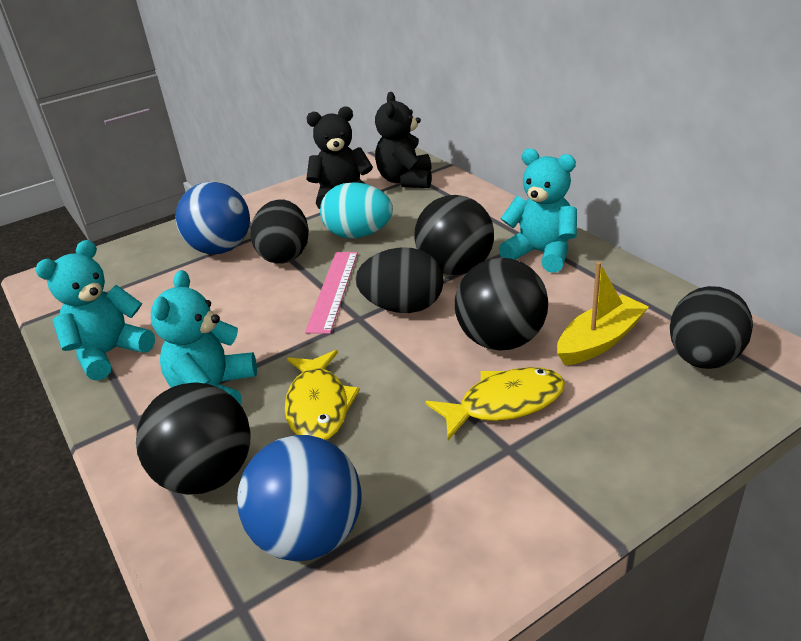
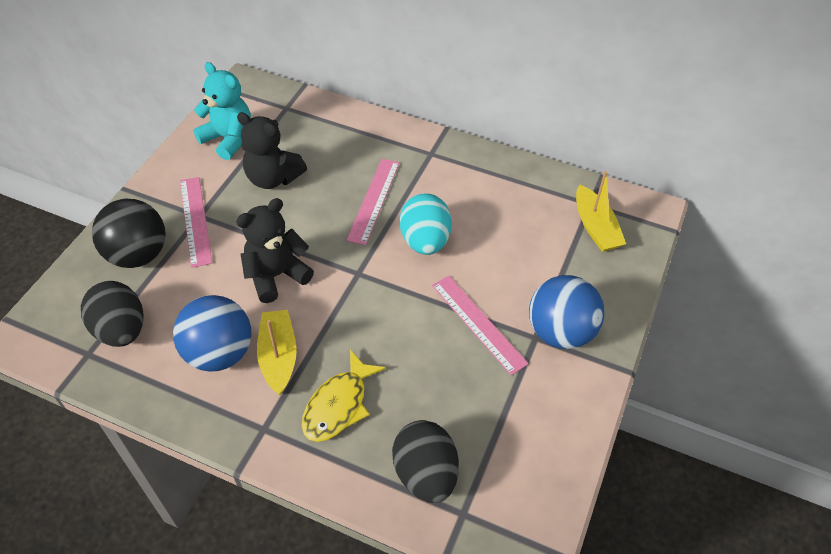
black ball: [136,382,251,495] [414,195,494,275] [455,258,548,350] = 3 -> [92,199,166,268] = 1
black egg: [250,199,309,264] [356,247,444,313] [670,286,753,369] = 3 -> [81,281,143,347] [392,420,459,503] = 2
pink ruler: [305,252,358,334] = 1 -> [180,177,212,268] [346,159,400,245] [432,276,529,375] = 3
turquoise teddy bear: [35,240,155,381] [151,270,257,405] [499,148,577,273] = 3 -> [193,62,251,160] = 1
yellow boat: [557,262,649,365] = 1 -> [257,310,297,395] [576,171,626,252] = 2
yellow fish: [285,350,360,440] [425,367,565,440] = 2 -> [302,350,386,442] = 1

